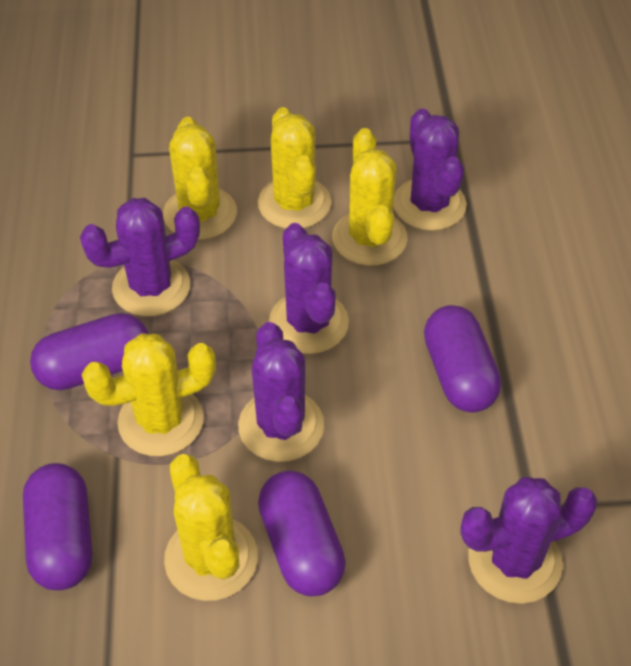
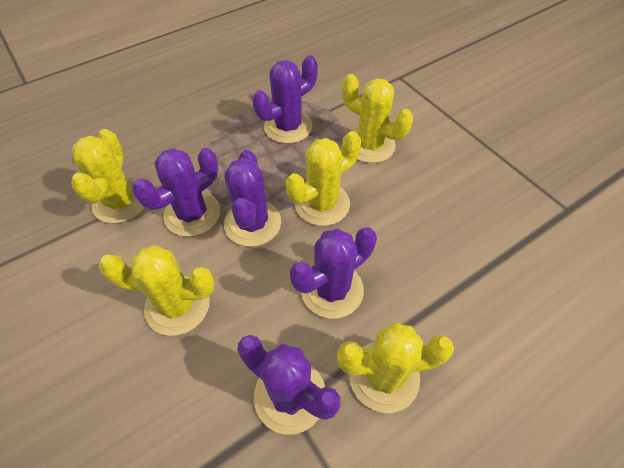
purple capsule: [23,463,92,590] [30,313,148,390] [258,471,346,596] [424,305,501,413] = 4 -> none = 0

